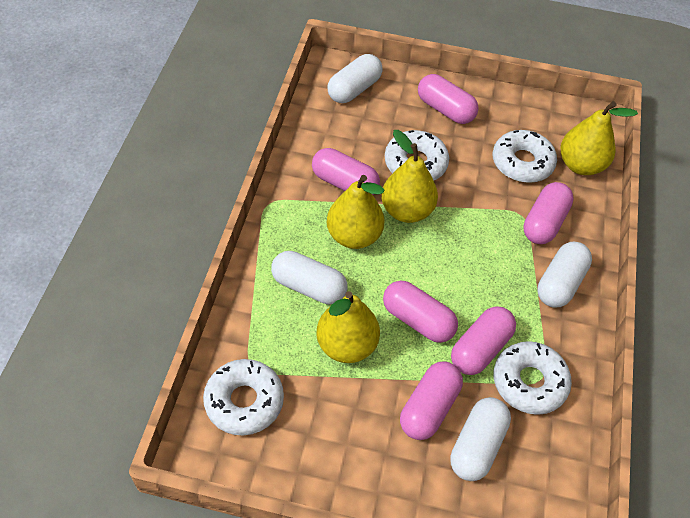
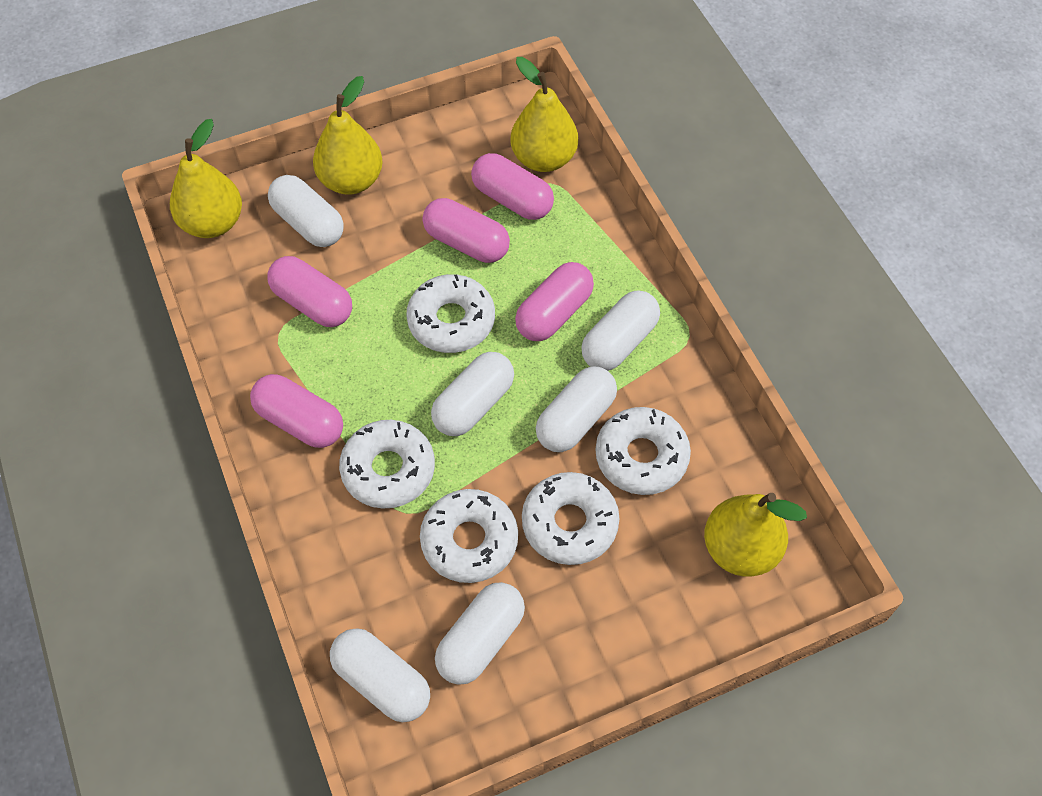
pink capsule: [312,148,380,195] [383,281,458,343] [400,361,463,440] [418,74,479,124] [451,306,516,375] [523,182,574,244] = 6 -> [250,374,343,448] [267,256,352,327] [423,198,510,263] [471,153,554,220] [515,262,594,341] = 5
white capsule: [271,251,347,304] [327,54,383,103] [450,397,511,481] [537,242,592,307] = 4 -> [268,175,344,247] [330,628,430,722] [431,352,514,436] [435,582,525,685] [536,366,617,452] [581,291,660,371] = 6
white donut: [203,359,284,435] [385,130,449,181] [492,130,557,183] [493,341,572,415] = 4 -> [339,420,435,509] [406,274,495,353] [420,489,518,583] [522,472,620,565] [595,407,691,495] = 5

